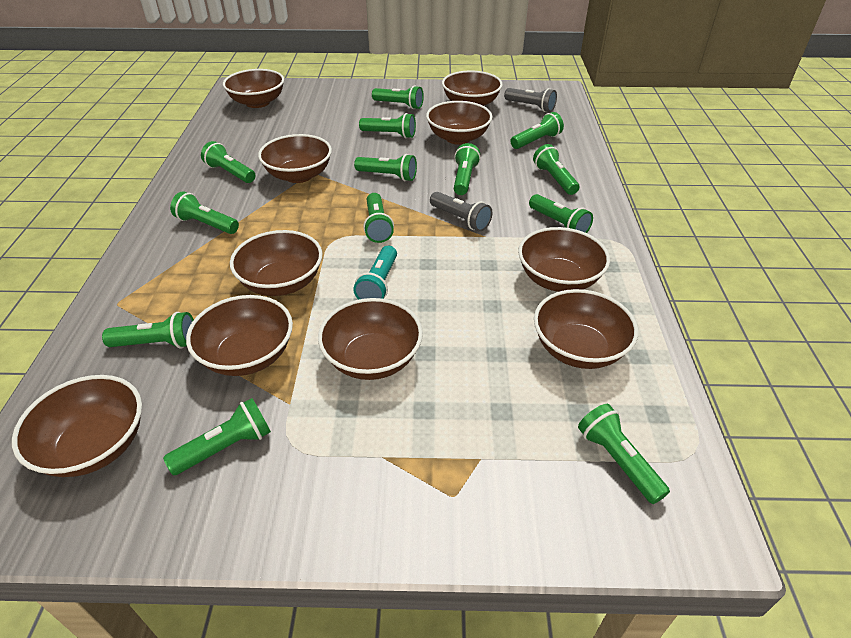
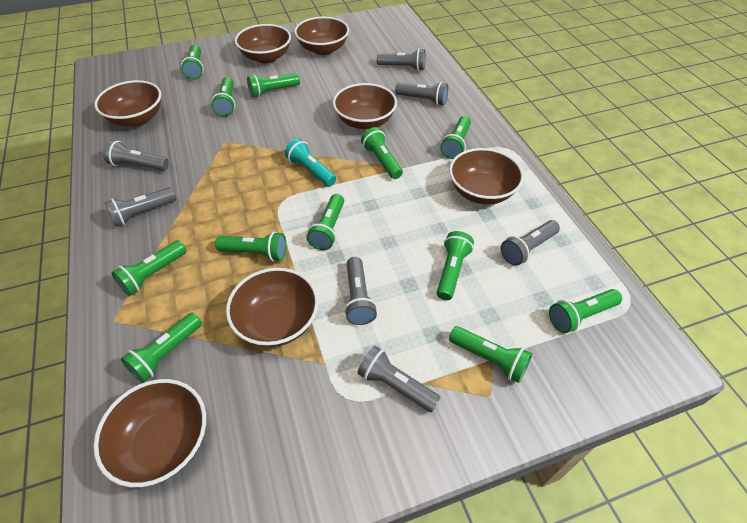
brown bowl: [12,375,142,477] [186,295,293,376] [223,69,284,108] [230,230,323,296] [258,134,332,183] [318,298,423,380] [426,101,492,145] [442,71,503,106] [518,227,610,292] [534,289,638,369] = 10 -> [94,80,161,126] [94,379,206,487] [226,268,318,347] [235,24,291,63] [294,17,349,55] [333,83,397,129] [449,148,524,205] = 7
green flashlight: [102,312,194,349] [163,398,271,475] [170,191,239,234] [201,141,255,183] [354,154,417,181] [359,113,416,138] [363,193,394,243] [372,85,424,109] [454,143,481,195] [510,112,564,149] [529,194,593,233] [533,144,579,195] [578,404,670,504] = 13 -> [112,240,187,296] [121,313,202,383] [181,45,204,79] [211,77,235,116] [215,232,287,261] [247,73,300,98] [307,194,344,250] [361,127,403,179] [437,231,474,300] [440,116,471,159] [449,326,532,383] [549,289,622,333] = 12
grey flashlight: [430,192,492,232] [504,88,557,112] = 2 -> [103,140,169,171] [104,187,177,227] [344,257,377,325] [357,346,441,412] [377,48,426,71] [395,82,448,106] [501,220,560,266] = 7

